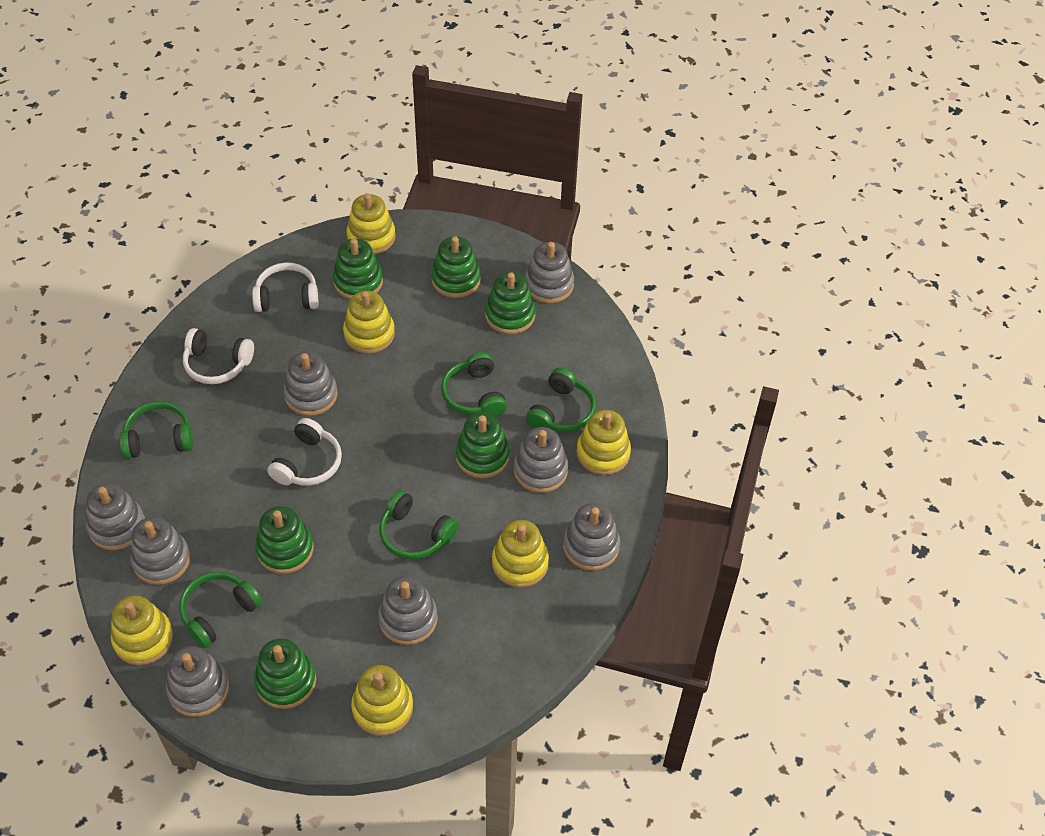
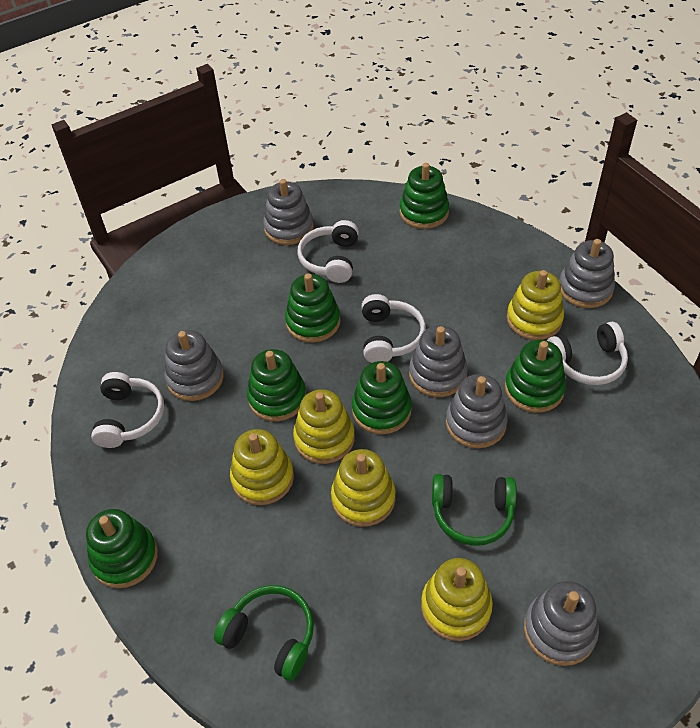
green headphones: [120,401,193,459] [179,572,262,648] [379,490,458,560] [441,352,507,417] [526,367,596,432] = 5 -> [214,585,314,681] [432,474,517,546] = 2
grey stacking toy: [86,483,145,550] [130,517,190,585] [166,646,229,717] [284,352,338,416] [378,576,438,645] [514,427,568,493] [525,242,574,303] [563,503,620,570] = 8 -> [164,330,224,401] [263,179,314,245] [409,326,468,397] [446,374,508,448] [524,581,599,666] [559,239,615,308] = 6
white headphones: [183,328,254,384] [252,263,318,312] [267,418,342,486] = 3 -> [91,372,164,448] [297,220,359,283] [362,294,426,363] [547,322,628,385] = 4
yellow stacking toy: [111,595,173,665] [343,291,395,354] [346,193,395,254] [351,665,413,736] [492,520,549,588] [576,410,631,475] = 6 -> [230,429,294,505] [293,389,355,464] [331,449,396,527] [421,558,493,641] [507,270,564,340] = 5

